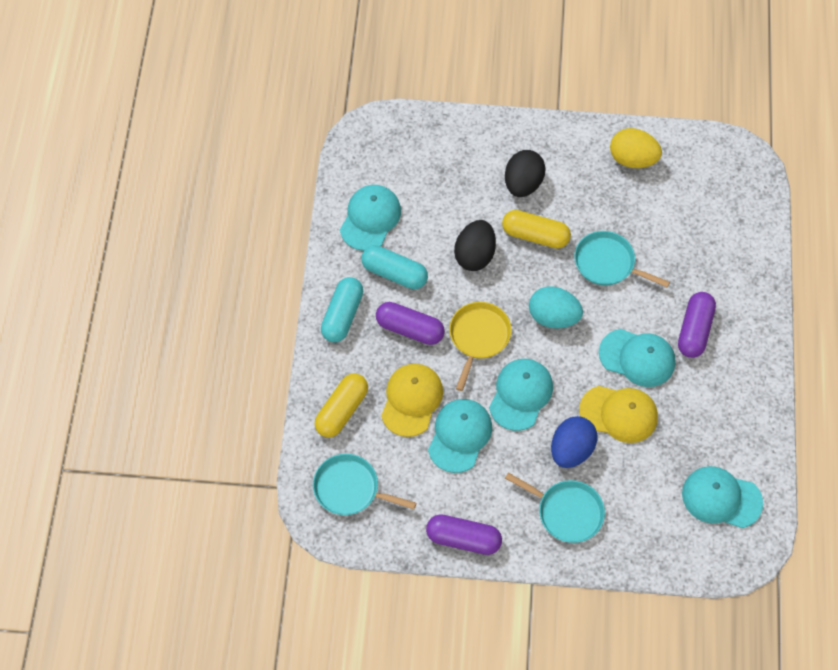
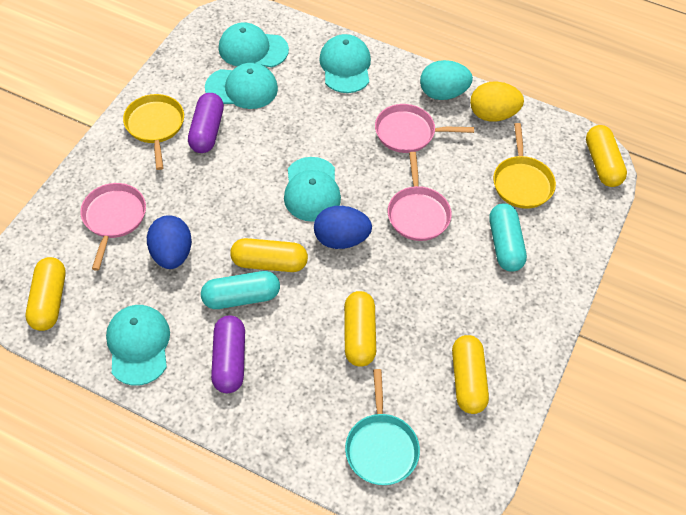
black egg: [454,220,496,271] [505,150,546,197] = 2 -> none = 0
blue egg: [551,416,597,468] = 1 -> [147,215,192,269] [314,206,372,249] = 2
pink pan: none = 0 -> [80,183,146,271] [375,104,474,153] [388,152,452,241] = 3
purple capsule: [376,302,445,345] [426,514,502,555] [678,292,716,358] = 3 -> [188,93,224,153] [211,315,245,393] = 2
turquoise pan: [313,454,416,515] [505,472,605,543] [574,231,670,287] = 3 -> [345,369,420,485] = 1
yellow cap: [381,364,443,437] [579,386,658,443] = 2 -> none = 0
yellow capsule: [315,373,368,438] [502,210,571,249] = 2 -> [26,257,66,331] [230,238,308,272] [344,291,376,367] [452,335,489,414] [586,125,627,187] = 5
yellow pan: [449,302,512,391] = 1 -> [123,94,184,170] [493,123,556,209] = 2

